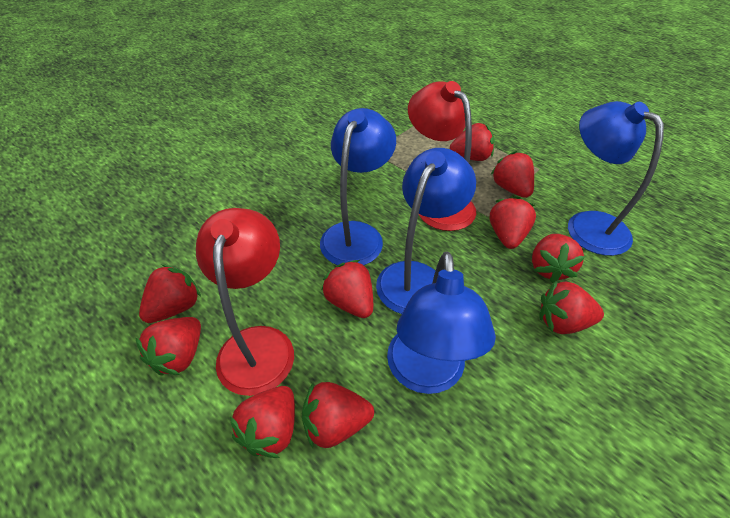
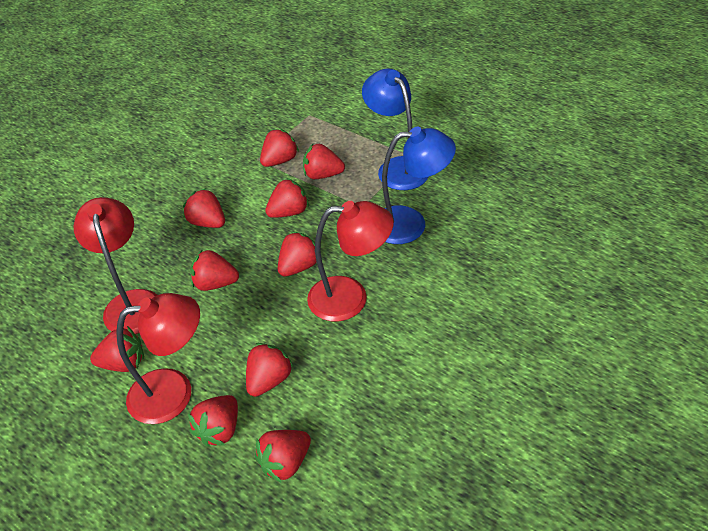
blue lamp: [320,108,396,265] [376,148,476,314] [387,251,496,394] [568,101,664,256] = 4 -> [362,68,428,190] [382,127,456,244] = 2
red lamp: [196,208,294,396] [408,81,476,231] = 2 -> [74,197,157,334] [116,293,200,424] [307,201,394,322] = 3

